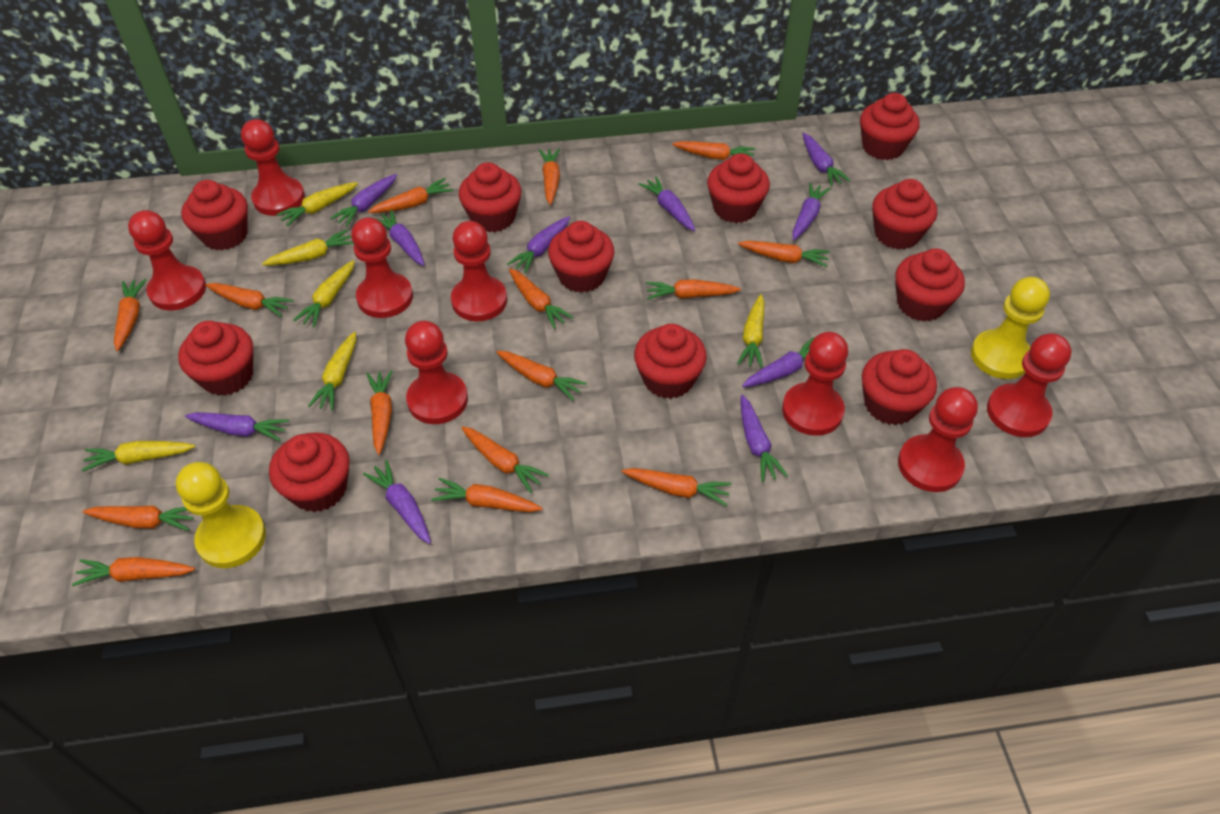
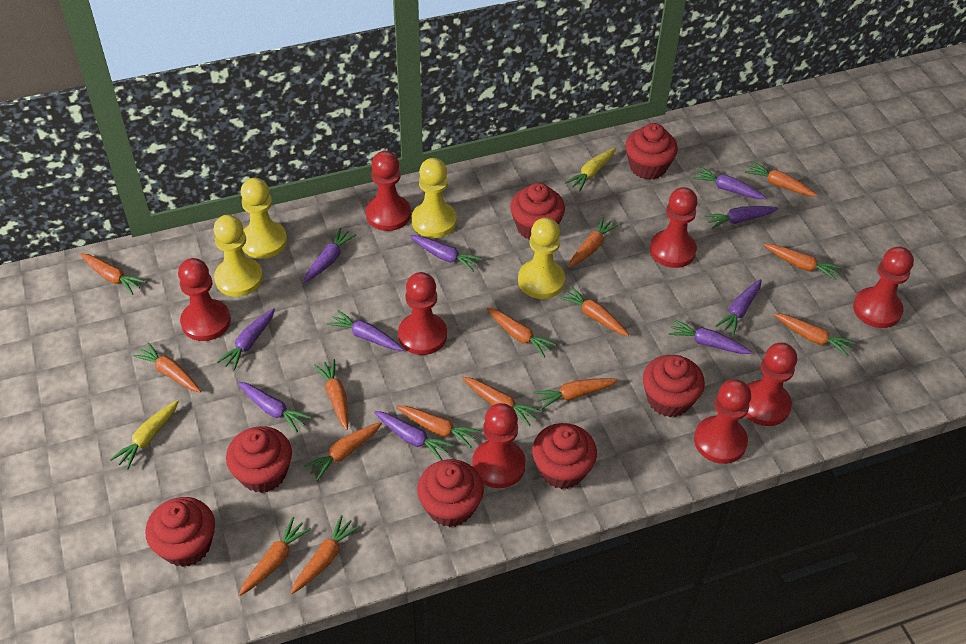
red cupcake: [178,321,253,396] [181,180,248,250] [269,432,350,512] [459,162,522,232] [548,221,614,293] [634,324,707,399] [707,153,770,223] [860,93,920,160] [862,349,937,425] [872,179,937,250] [895,249,965,321] = 11 -> [145,497,215,567] [226,426,292,493] [417,459,484,527] [510,183,565,240] [532,423,597,489] [625,123,678,180] [643,355,705,417] = 7
yellow carrot: [81,441,195,472] [262,229,354,265] [276,182,358,227] [293,260,355,327] [308,332,356,410] [737,294,765,368] = 6 -> [110,400,179,470] [565,148,616,191] = 2
yellow pawn: [176,462,266,568] [971,277,1050,379] = 2 -> [214,215,263,297] [240,178,287,259] [412,158,457,238] [518,217,565,299] = 4

